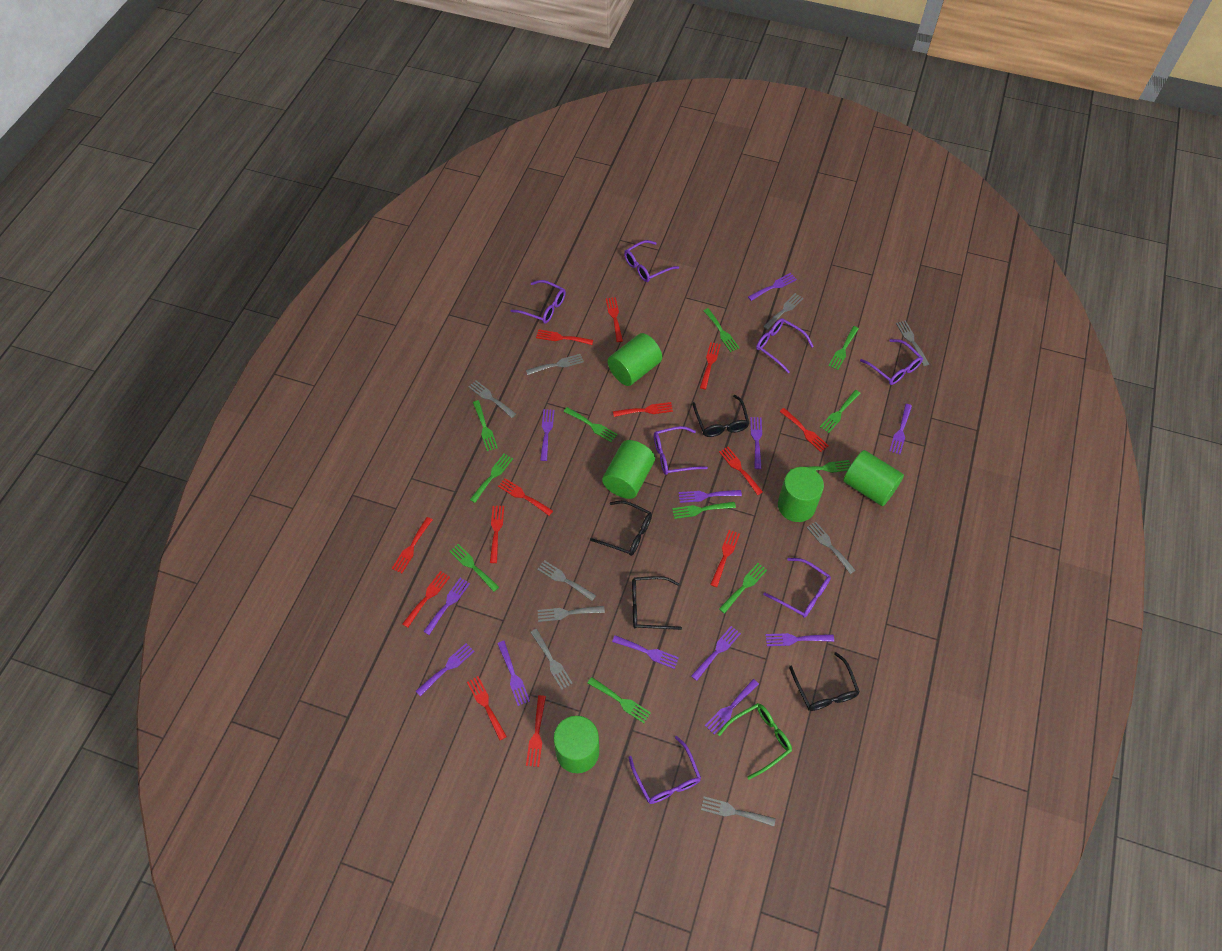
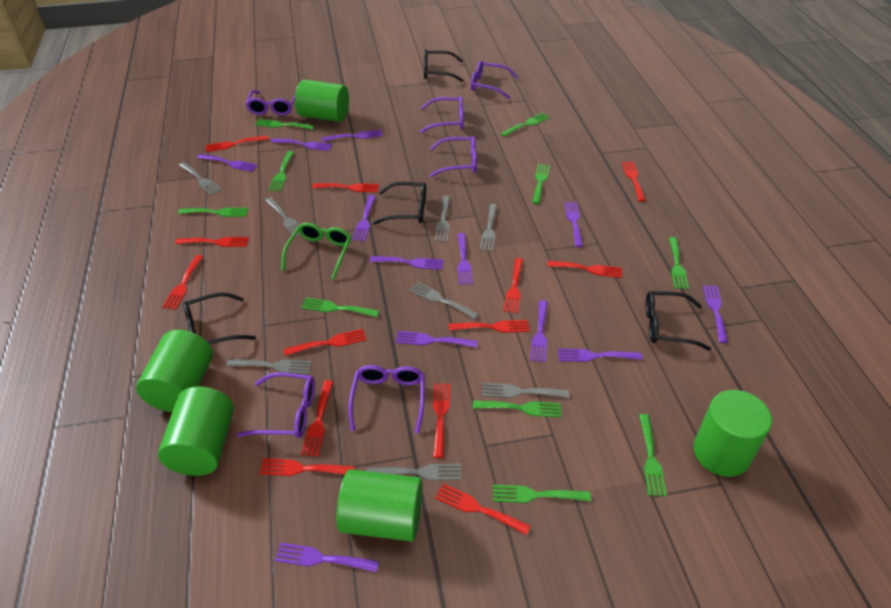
green fork: [449,544,499,592] [470,454,513,503] [473,400,498,451] [563,407,618,442] [588,677,651,723] [672,502,736,519] [704,308,739,352] [719,563,767,614] [790,460,851,473] [820,390,861,433] [828,326,859,370] = 11 -> [178,208,249,217] [255,119,315,130] [269,151,294,191] [301,297,379,317] [473,400,562,417] [493,485,591,503] [500,113,550,137] [532,164,550,204] [639,414,667,496] [669,237,689,289] = 10
grey fork: [469,380,516,418] [526,354,584,375] [530,629,573,690] [537,560,596,601] [538,606,605,622] [701,796,776,827] [763,293,804,330] [806,521,856,574] [896,320,929,366] = 9 -> [179,162,222,195] [226,359,312,374] [265,198,300,238] [366,464,461,480] [409,282,479,320] [435,196,450,242] [480,204,497,251] [482,383,569,398] = 8
purple glasses: [510,280,566,324] [624,240,679,282] [629,736,701,804] [654,426,708,475] [756,318,814,373] [763,558,831,618] [860,339,923,385] = 7 -> [237,372,315,438] [246,90,296,116] [348,365,425,433] [420,96,464,133] [430,136,477,177] [471,61,518,99] = 6

